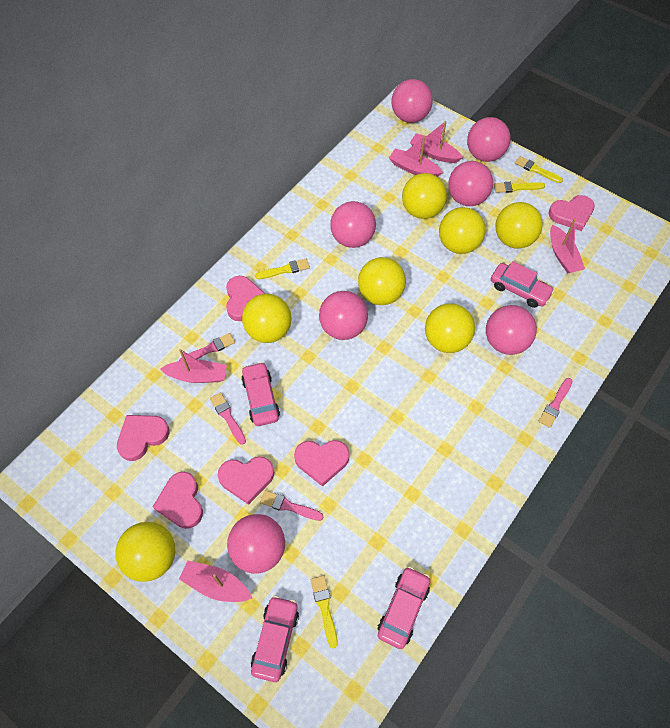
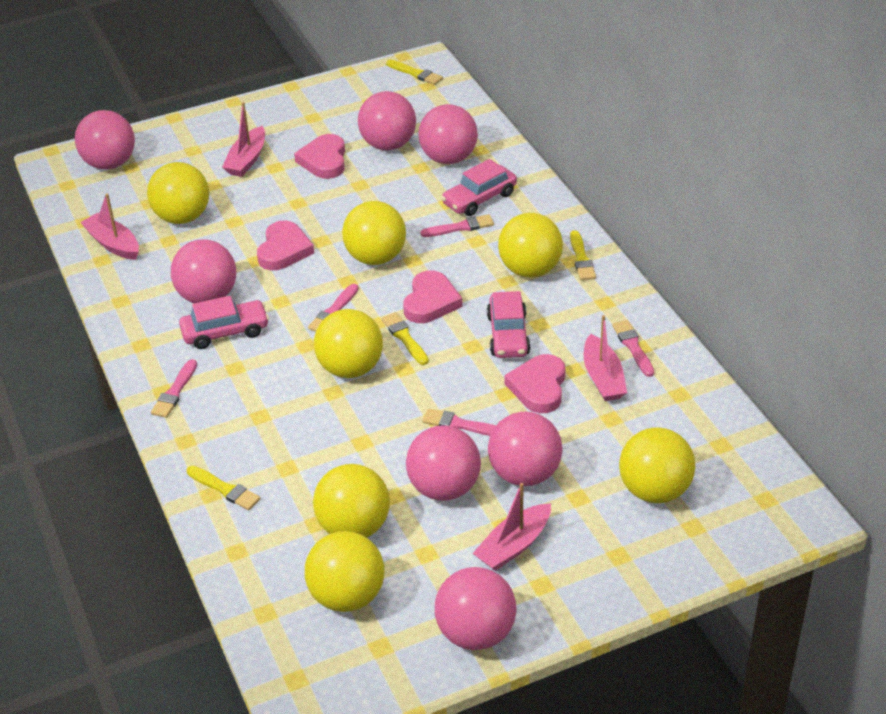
pink boat: [160,349,227,383] [179,561,252,602] [389,136,443,177] [410,121,463,163] [550,219,585,273] = 5 -> [80,193,139,260] [222,102,265,177] [473,483,551,571] [584,315,627,401] = 4
pink brush: [179,333,235,361] [210,392,246,445] [260,490,324,521] [539,378,572,428] = 4 -> [151,359,197,418] [308,284,359,332] [420,214,494,237] [422,409,496,436] [612,320,654,377] = 5
pink car: [241,362,280,426] [251,596,299,682] [378,567,430,649] [491,261,554,308] = 4 -> [179,296,269,349] [441,159,517,216] [487,291,530,358] = 3
pink heart: [117,415,169,461] [153,472,203,529] [218,456,274,505] [226,276,266,321] [294,440,350,487] [548,195,595,231] = 6 -> [257,221,314,270] [294,134,345,179] [403,270,463,323] [504,354,565,413] = 4

